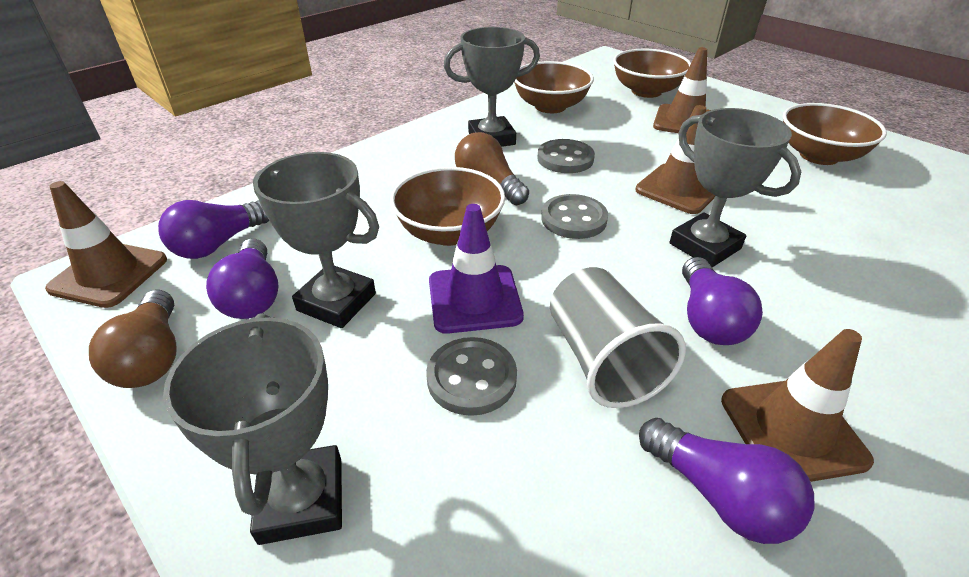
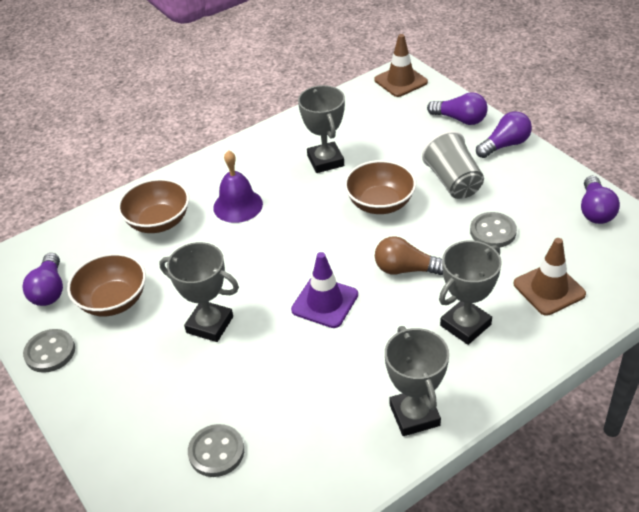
brown bowl: [390,167,505,246] [514,61,594,113] [613,49,691,98] [783,103,887,165] = 4 -> [67,253,146,316] [118,178,189,233] [344,160,416,214] = 3
brown light bulb: [89,290,177,388] [455,132,529,205] = 2 -> [375,236,443,275] = 1
brown traffic cone: [45,181,167,308] [635,105,715,214] [653,47,710,133] [721,329,874,482] = 4 -> [374,34,428,97] [514,238,586,316] = 2
purple bell: none = 0 -> [213,150,263,223] = 1

